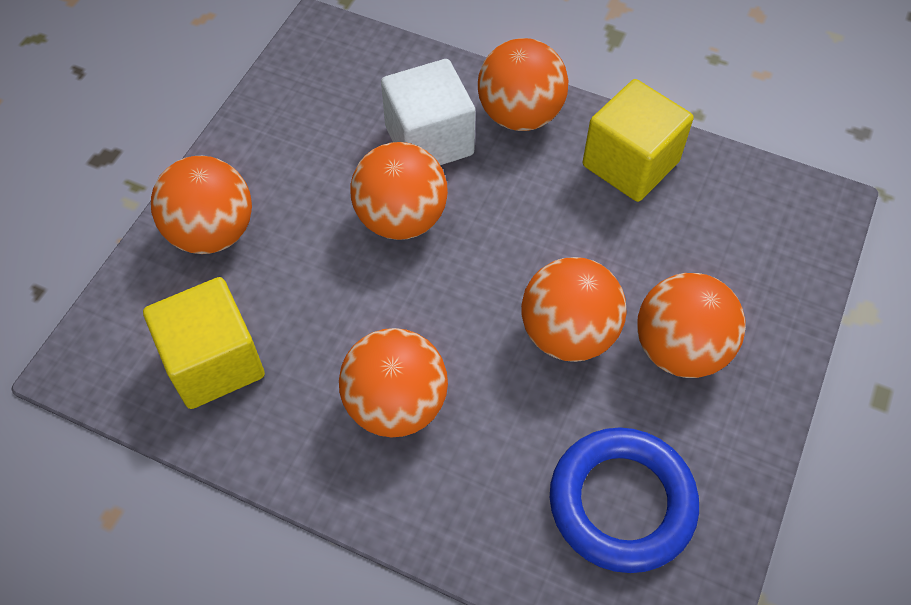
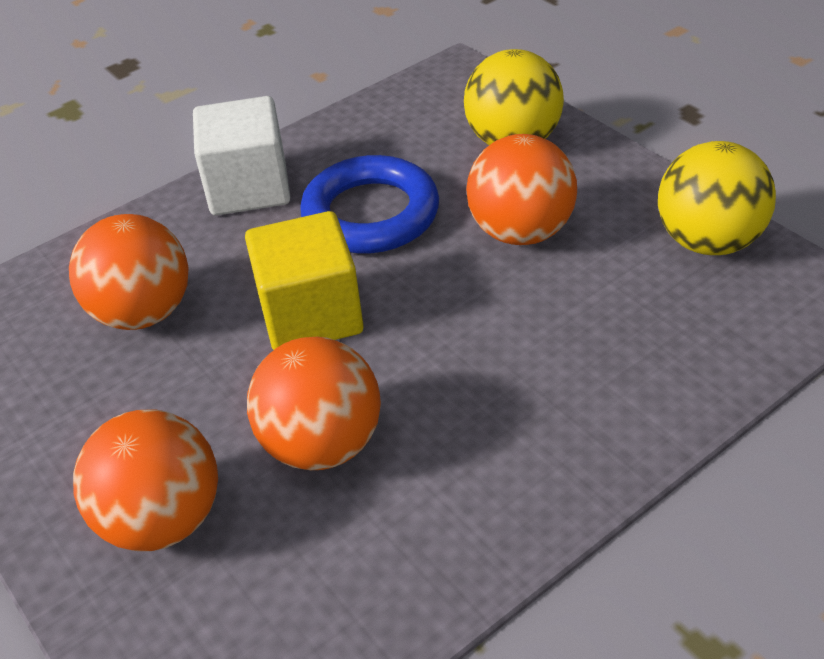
orange ball: [151,156,252,254] [339,328,448,437] [350,142,448,240] [478,38,569,131] [521,257,627,362] [637,273,746,378] = 6 -> [69,214,189,330] [73,409,218,551] [247,337,381,470] [466,134,577,245] = 4
yellow ball: none = 0 -> [464,49,564,145] [658,141,776,255] = 2
yellow cube: [143,277,265,409] [583,79,694,202] = 2 -> [245,211,364,350] = 1

